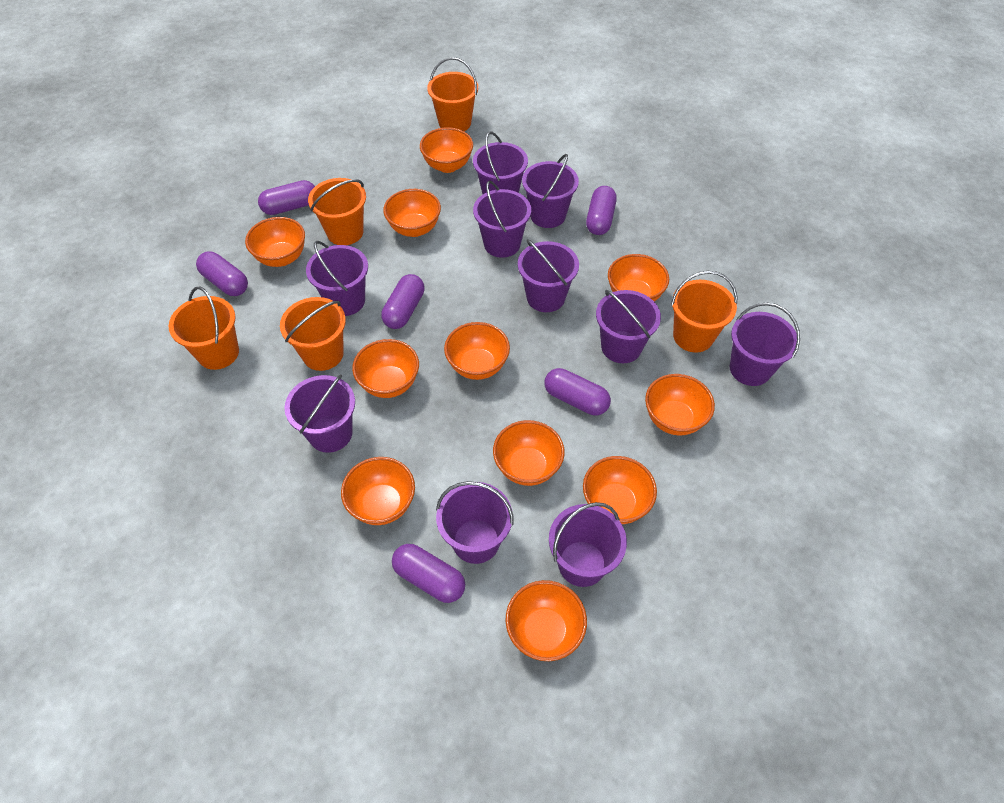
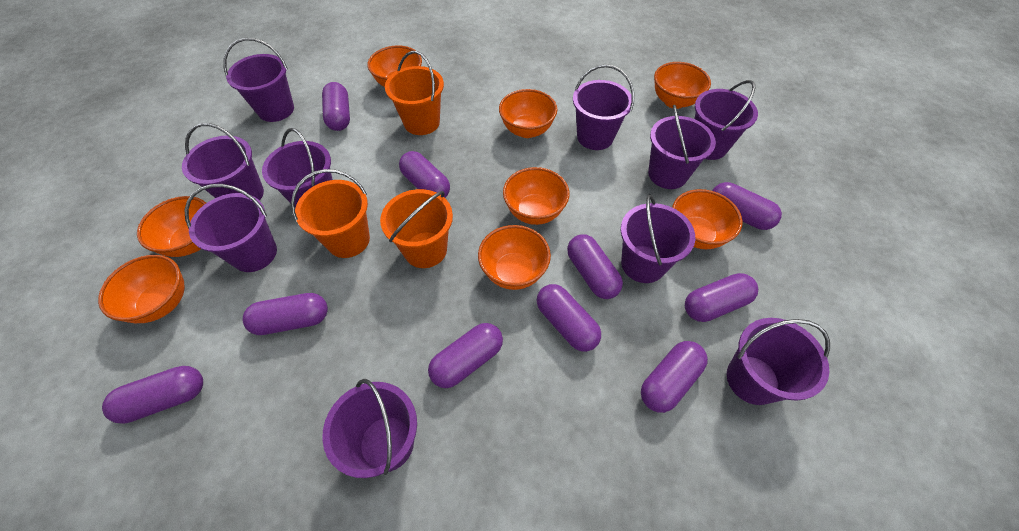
orange bowl: [245,217,305,267] [341,457,415,525] [352,339,419,398] [383,189,441,237] [420,127,473,173] [444,322,510,380] [493,420,565,486] [505,580,587,661] [583,456,657,524] [608,254,669,302] [645,374,715,436] = 11 -> [98,255,185,323] [137,196,206,257] [368,45,422,87] [478,225,551,290] [499,89,557,138] [503,167,570,225] [654,62,711,109] [672,189,743,249] = 8
orange bucket: [168,287,239,370] [280,297,346,371] [308,178,366,245] [427,57,478,131] [671,271,737,353] = 5 -> [291,169,370,258] [380,189,453,268] [385,51,444,135] = 3
purple capsule: [196,251,248,296] [258,180,315,215] [381,274,425,329] [392,544,465,603] [544,368,611,415] [586,186,617,235] = 6 -> [102,366,203,424] [243,293,328,335] [322,82,350,131] [399,151,450,198] [428,323,503,388] [537,284,601,352] [567,234,623,299] [641,341,708,413] [685,273,758,322] [712,182,782,230] = 10

